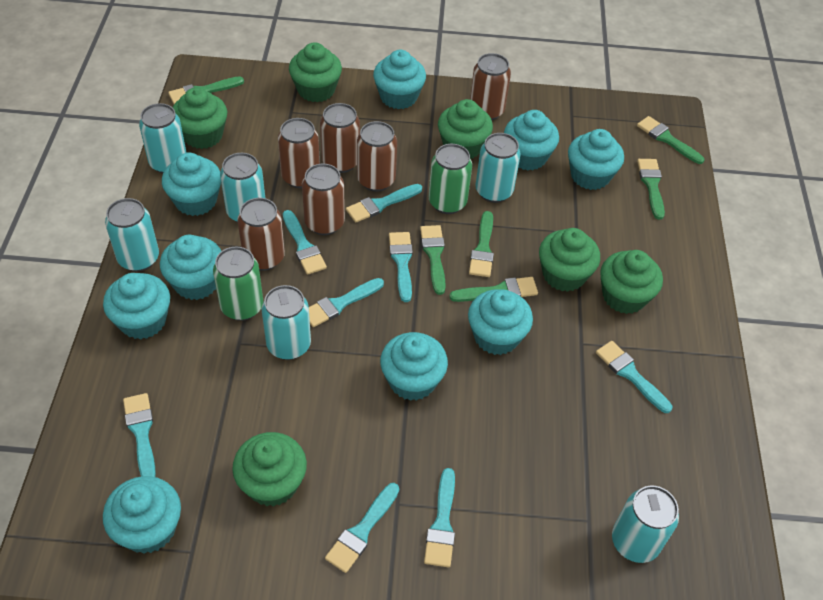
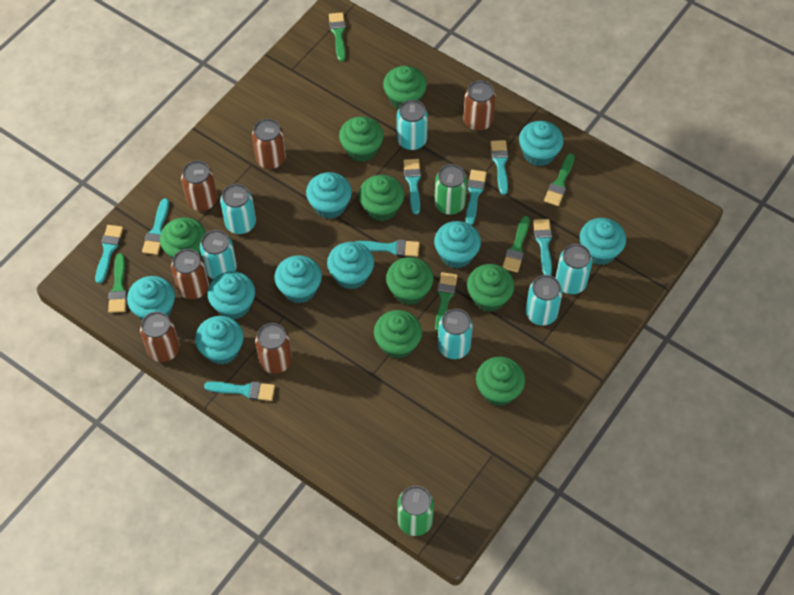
green brush: [168,76,244,104] [420,225,446,295] [449,277,538,302] [469,211,494,277] [637,116,704,164] [637,159,665,220] = 6 -> [108,253,127,313] [329,12,346,61] [435,272,457,333] [502,216,530,272] [544,153,575,206] = 5
green cupcake: [172,87,227,149] [232,432,307,507] [289,42,342,102] [438,99,493,159] [539,228,600,292] [600,250,663,314] = 6 -> [160,218,206,259] [339,116,384,162] [359,175,404,221] [374,310,422,359] [383,66,427,109] [386,257,433,305] [467,264,515,312] [476,357,525,406] = 8

